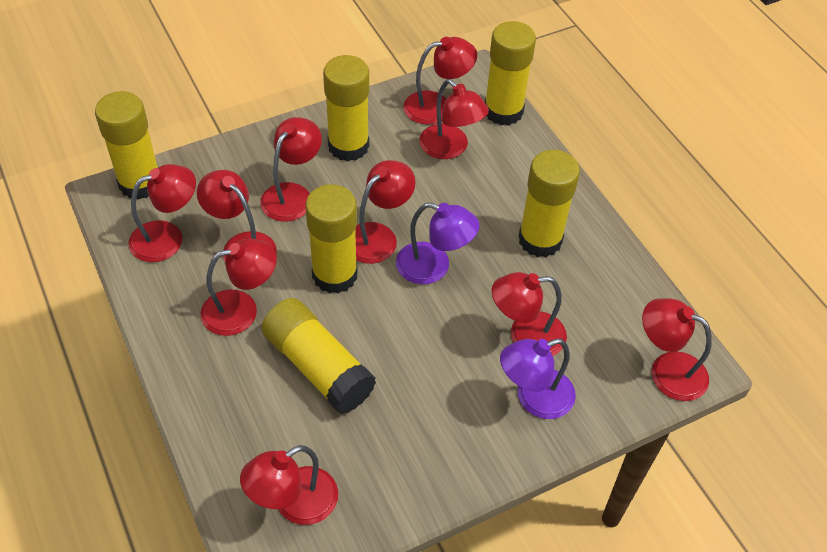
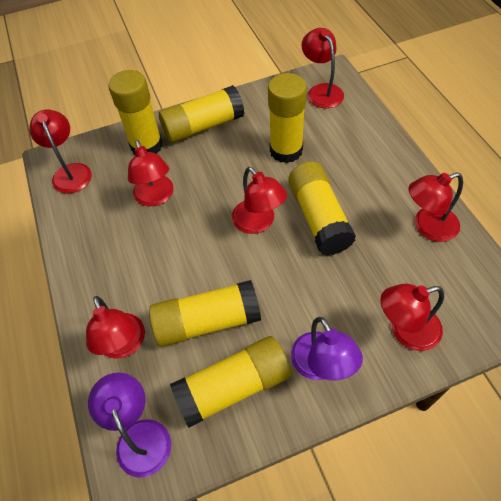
red lamp: [128,164,196,262] [197,170,277,261] [200,239,277,336] [240,445,338,525] [260,117,322,222] [355,160,415,264] [403,37,477,125] [419,79,489,159] [491,272,567,356] [642,298,712,401] = 10 -> [29,110,92,193] [86,296,145,359] [128,140,174,206] [232,167,287,234] [302,28,344,108] [380,284,444,351] [408,173,463,242] = 7

